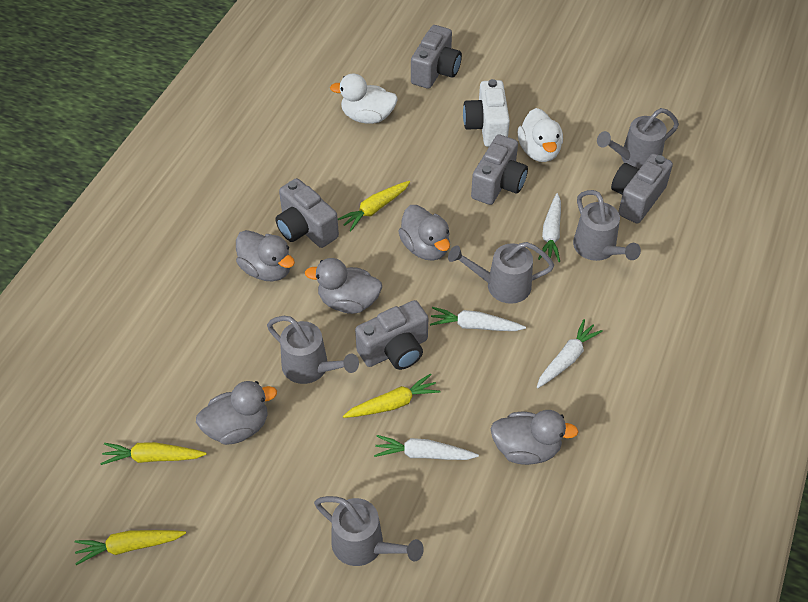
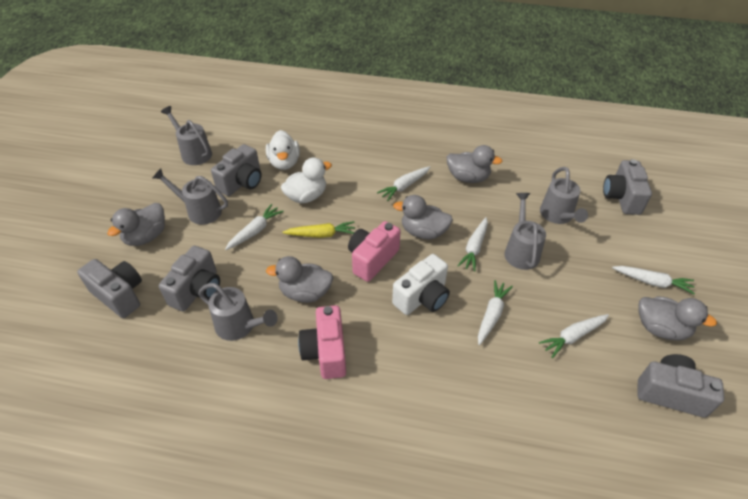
pink camera: none = 0 -> [298,305,346,379] [348,221,401,282] = 2
white carrot: [374,435,479,460] [430,307,526,331] [537,319,603,388] [538,193,561,262] = 4 -> [225,204,284,250] [377,166,430,201] [458,217,488,271] [478,280,513,345] [539,314,609,358] [612,266,695,294] = 6
yellow carrot: [75,530,186,565] [100,442,207,465] [338,181,410,231] [343,373,440,418] = 4 -> [283,221,355,238] = 1

